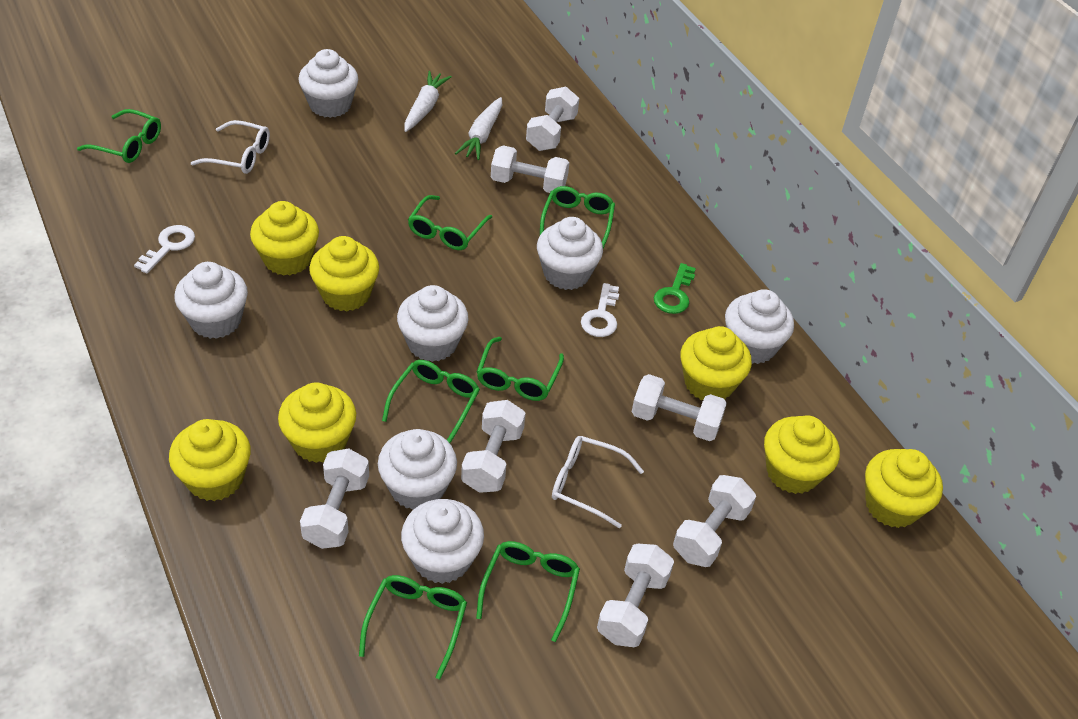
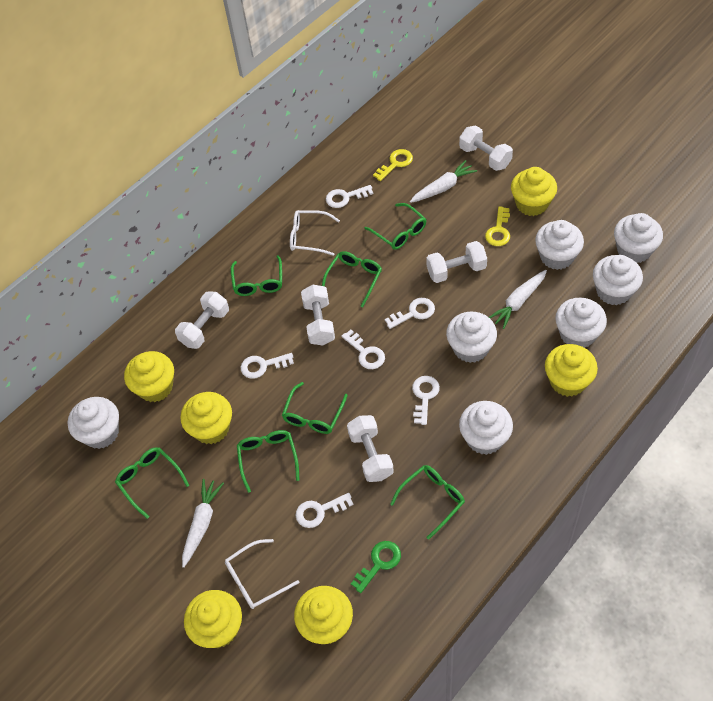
white carrot: [404,71,452,132] [455,97,502,160] = 2 -> [182,479,224,568] [410,160,477,203] [489,270,547,329] = 3
white dumbbell: [300,449,369,549] [461,400,526,493] [491,145,569,193] [526,87,579,151] [597,544,674,647] [632,374,727,441] [673,475,756,567] = 7 -> [175,291,229,349] [301,285,335,345] [347,415,394,482] [426,241,487,283] [459,125,513,171] = 5
white key: [134,225,195,273] [581,283,619,337] = 2 -> [241,353,294,379] [296,493,353,528] [326,185,373,208] [342,329,385,369] [385,298,435,329] [412,376,440,425] = 6
yellow cupcake: [169,419,251,501] [250,201,319,276] [278,382,356,463] [309,236,379,311] [680,326,752,400] [764,415,840,494] [865,449,943,528] = 7 -> [124,351,174,402] [180,392,232,444] [184,590,242,648] [294,586,353,645] [511,167,557,216] [545,344,598,397] = 6
yellow key: none = 0 -> [373,149,413,181] [485,206,510,246] = 2

